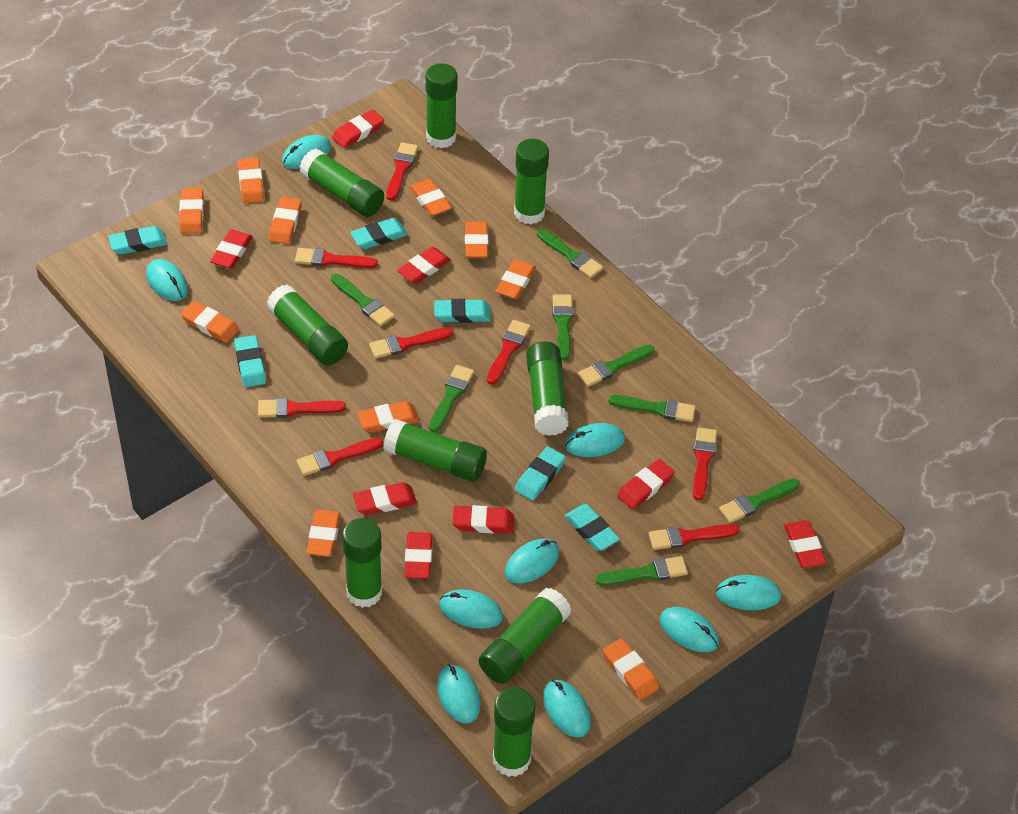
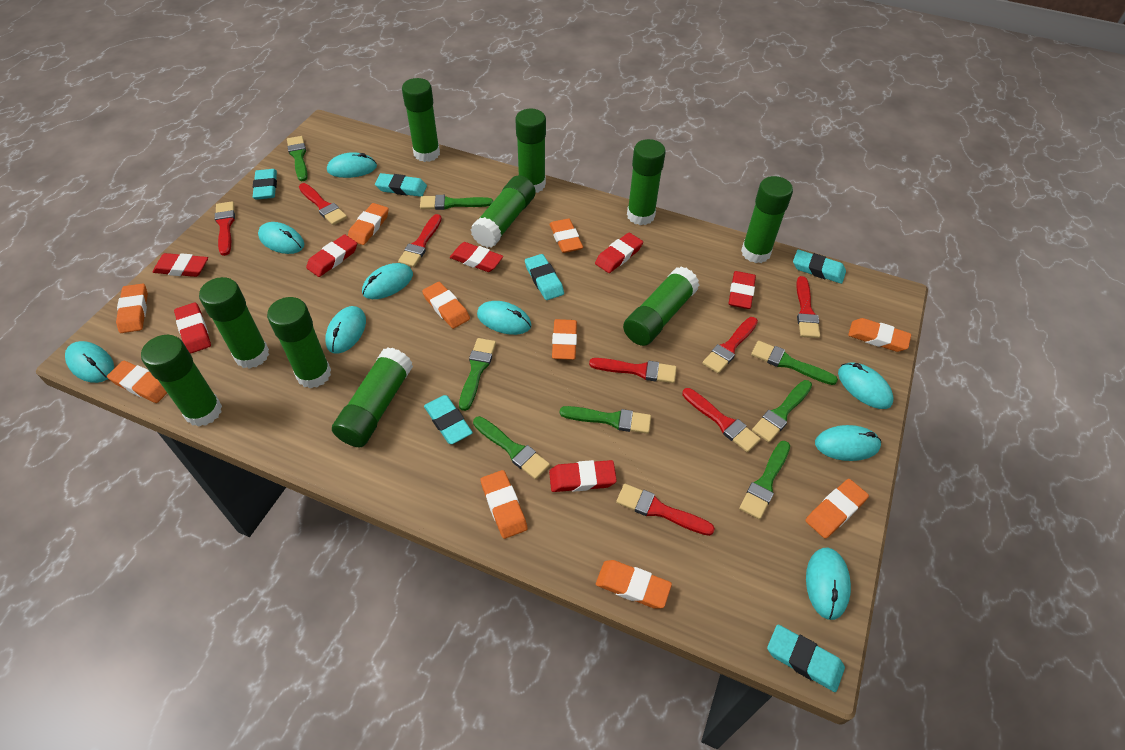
green glue stick: [267,285,348,365] [299,148,384,217] [342,518,382,608] [383,419,487,482] [425,63,457,148] [479,588,571,684] [493,687,536,777] [514,139,549,224] [526,341,569,436] = 9 -> [141,335,222,427] [199,277,269,369] [267,297,331,388] [332,347,413,447] [402,78,440,162] [471,175,536,248] [515,109,546,193] [623,267,699,346] [627,139,666,225] [741,176,793,263] = 10
red eraser: [210,230,253,269] [332,110,384,148] [353,482,417,515] [397,247,451,284] [404,532,432,579] [452,505,514,533] [617,459,675,509] [784,520,827,568] = 8 -> [153,253,208,277] [174,302,211,354] [306,234,357,277] [450,242,503,272] [549,460,617,492] [595,233,643,273] [728,271,756,309] = 7

